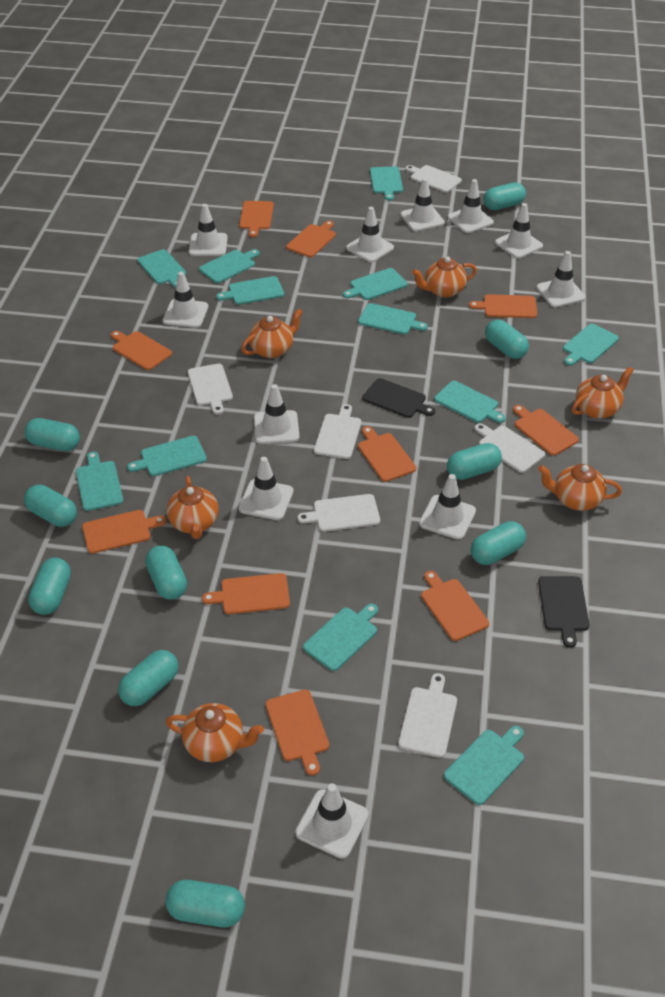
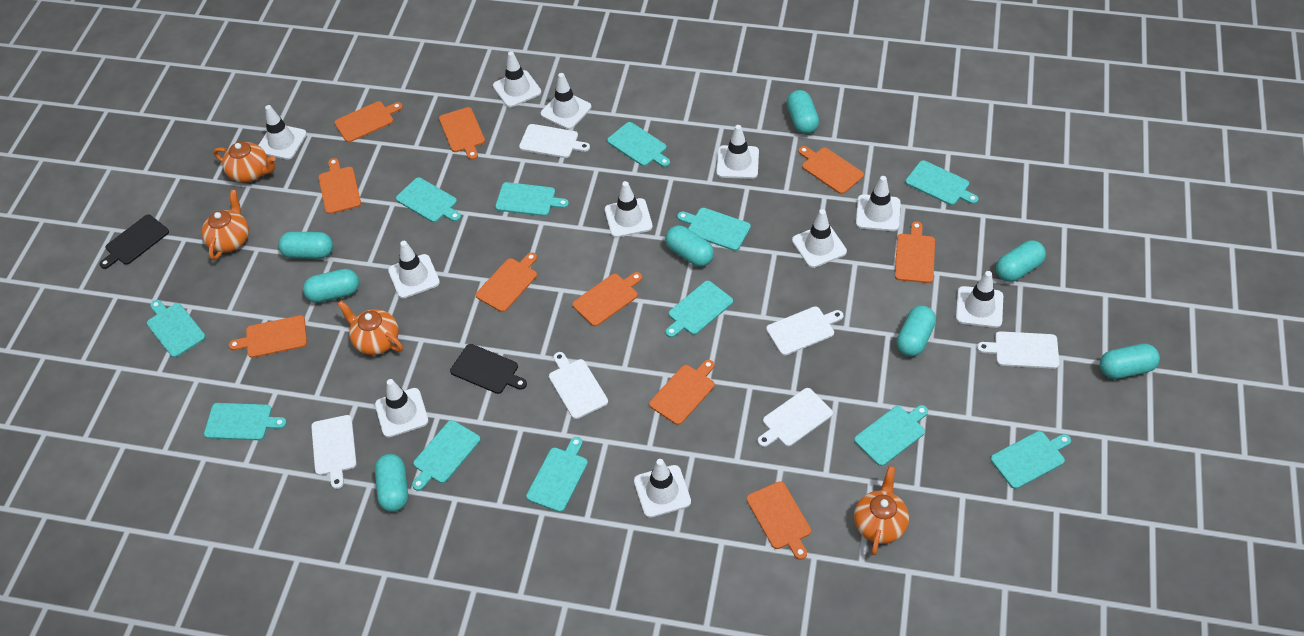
orange teapot: [166,703,264,762] [167,476,219,539] [241,309,303,358] [412,256,477,298] [538,464,622,511] [572,367,634,419] = 6 -> [202,190,249,260] [213,142,276,183] [337,301,403,355] [854,466,909,555] = 4
turquoise capsule: [24,485,77,527] [25,418,80,451] [28,558,71,615] [118,650,178,706] [145,546,187,600] [165,880,245,927] [447,443,502,480] [470,521,526,565] [484,182,526,210] [485,320,529,359] = 10 -> [278,231,333,259] [303,269,359,303] [375,454,408,512] [665,225,714,267] [787,90,819,134] [897,306,936,357] [996,240,1046,282] [1100,343,1160,379] = 8

